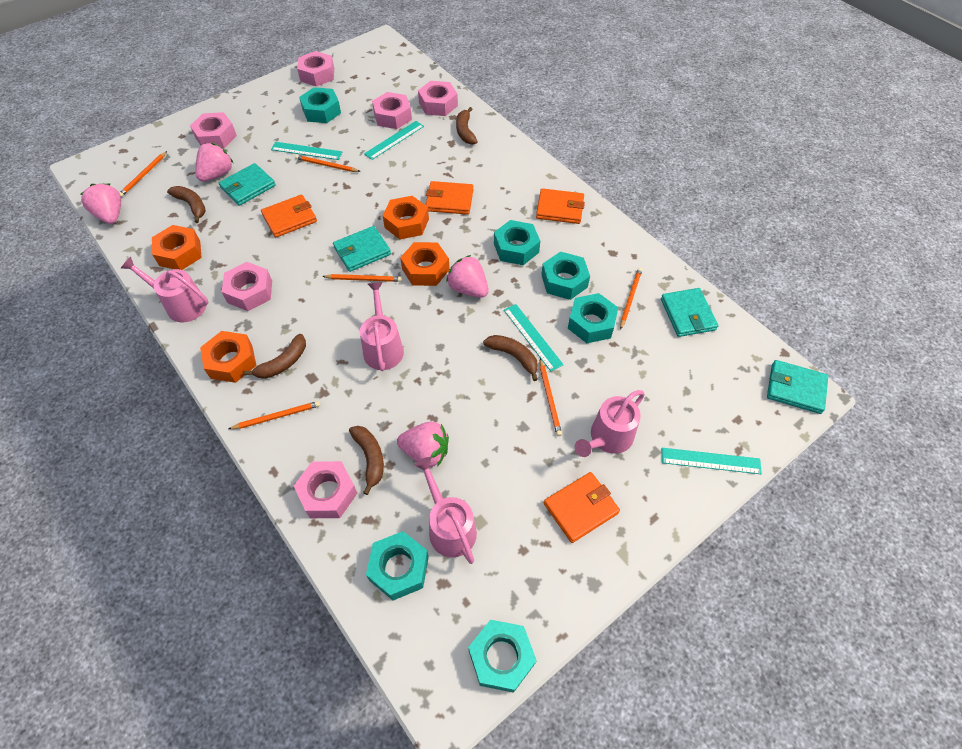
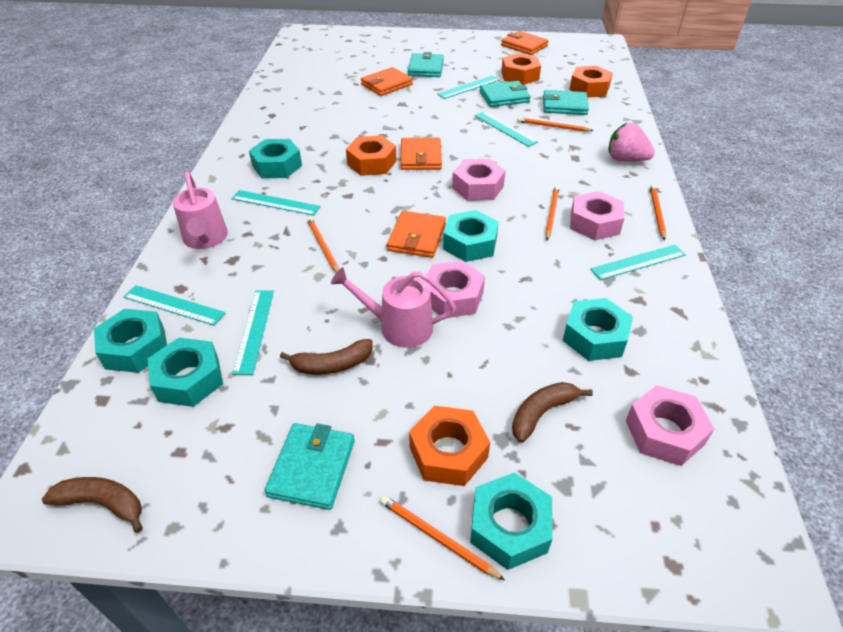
brown banana: [167,186,206,223] [244,334,306,379] [349,426,384,495] [456,107,478,145] [483,335,538,381] = 5 -> [42,477,143,533] [280,339,373,375] [512,382,593,443] = 3
orange pencil: [119,151,167,197] [229,401,320,429] [295,155,361,172] [322,274,402,282] [540,359,562,436] [620,268,642,330] = 6 -> [307,217,339,273] [380,496,505,580] [517,117,594,132] [545,186,559,240] [650,184,666,240] = 5
pink nut: [190,112,237,148] [222,262,272,311] [294,461,357,518] [297,51,334,87] [372,92,412,129] [418,81,458,116] = 6 -> [424,260,485,318] [452,159,506,201] [570,191,625,240] [626,385,714,466] = 4
pink strawberry: [81,184,121,224] [195,143,233,182] [397,422,449,467] [446,255,489,298] = 4 -> [608,123,655,162] = 1
pink watering can: [121,257,208,322] [360,282,404,371] [414,457,477,564] [575,390,645,457] = 4 -> [173,172,228,249] [331,267,456,348] = 2
turquoise ruler: [271,142,342,160] [364,121,424,160] [504,304,564,371] [662,448,762,474] = 4 -> [124,285,225,326] [231,190,321,216] [232,291,274,375] [437,75,500,99] [474,111,538,147] [591,245,686,280] = 6

